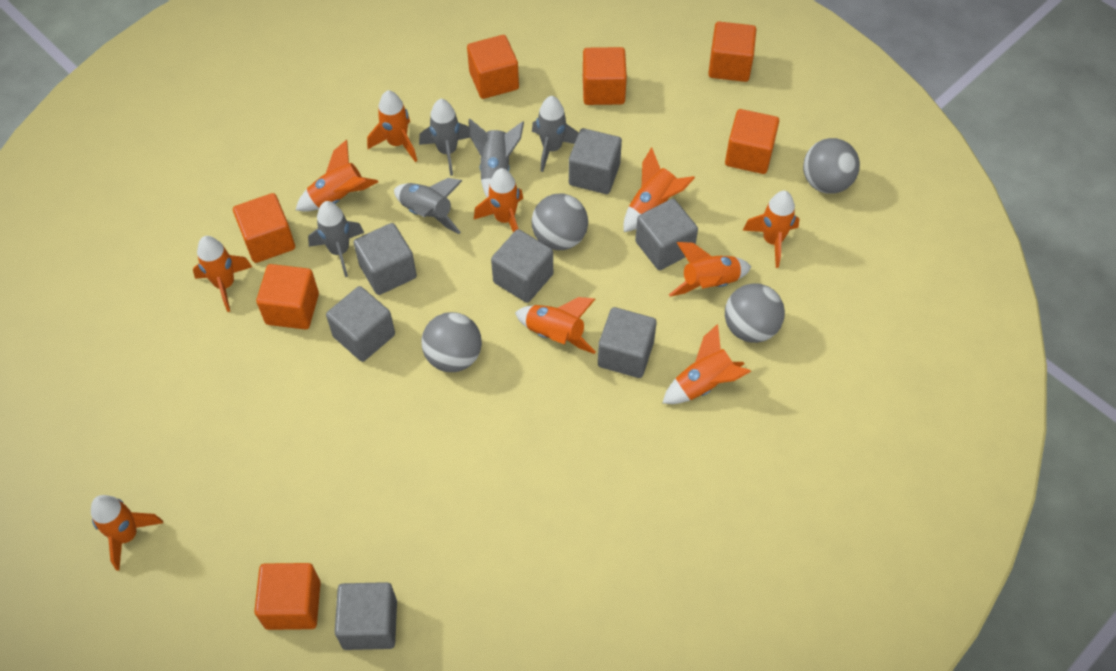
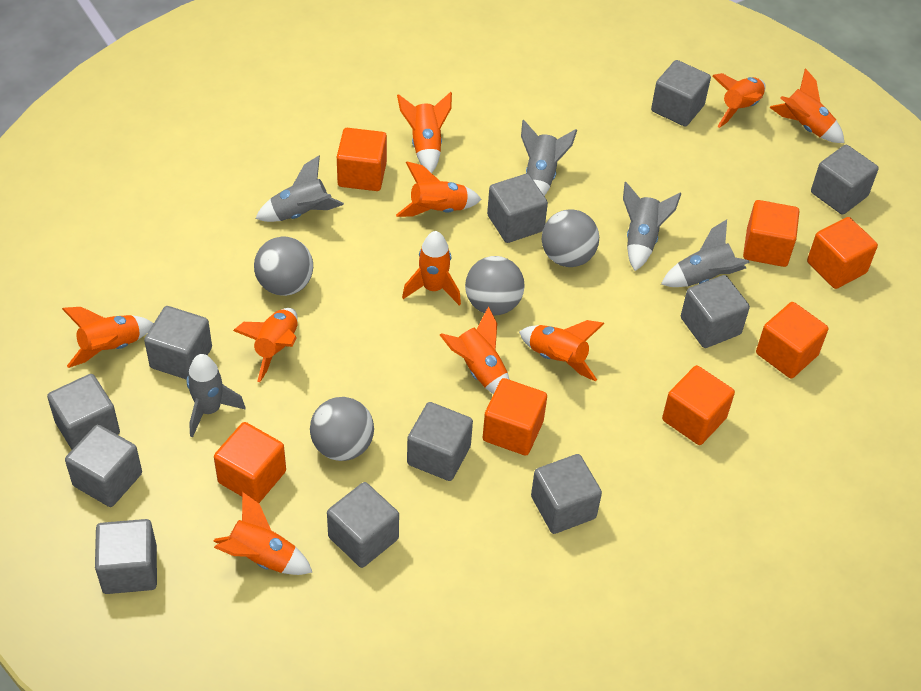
grey cube: [326,286,395,362] [335,582,397,650] [353,223,417,295] [491,229,553,303] [569,128,622,194] [598,307,657,378] [635,199,698,270] = 7 -> [47,374,120,450] [65,424,142,507] [95,519,157,594] [144,306,212,380] [327,482,399,568] [407,402,473,481] [487,174,548,243] [531,454,602,534] [651,60,711,127] [681,275,750,348] [811,145,879,215] = 11

